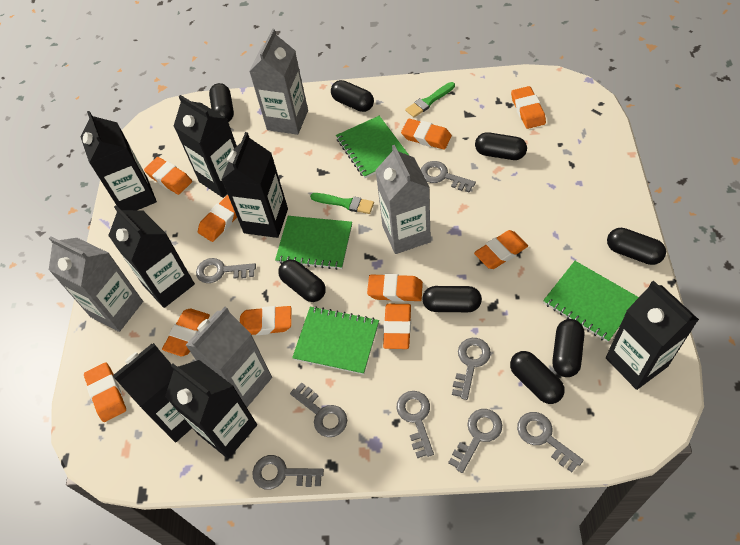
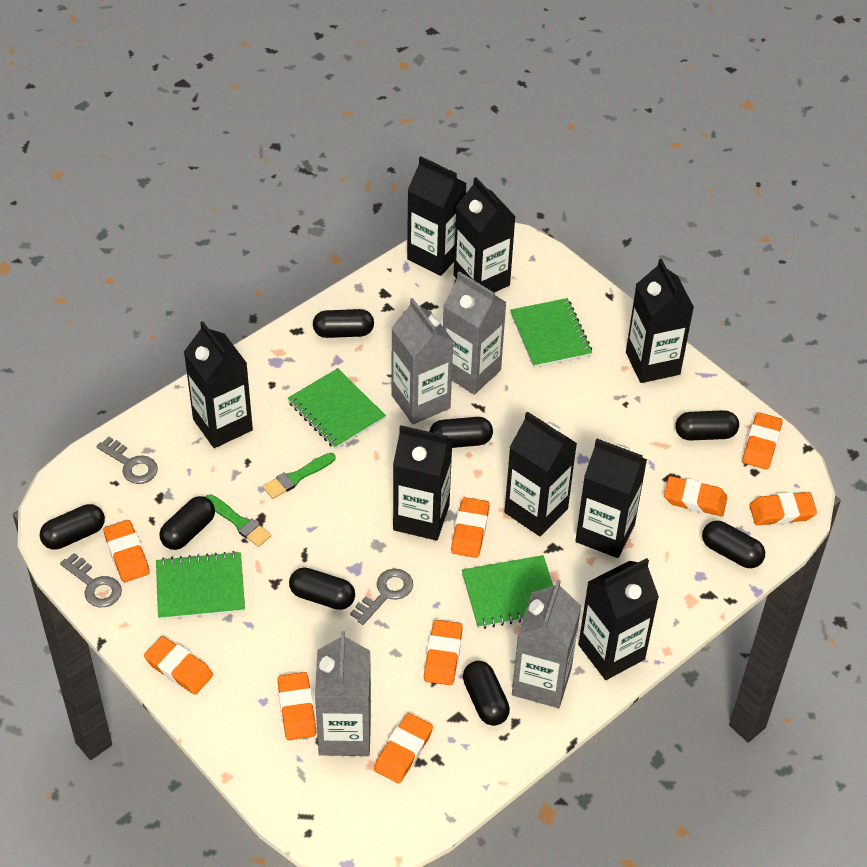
black carton: [80,111,157,210] [108,205,195,308] [113,343,192,442] [165,360,257,459] [174,95,237,198] [221,132,288,238] [606,280,699,390] = 7 -> [184,321,253,448] [393,425,453,541] [407,156,467,276] [453,177,516,293] [504,411,577,536] [575,439,647,558] [578,558,659,680] [626,259,694,383] = 8
grey key: [196,258,256,283] [252,455,324,489] [290,382,347,437] [397,391,434,458] [421,161,476,192] [448,409,502,473] [452,338,491,400] [517,412,584,472] = 8 -> [60,553,122,607] [96,436,158,484] [350,568,413,625] = 3
orange eraser: [84,362,126,422] [144,157,192,195] [162,309,210,356] [198,195,237,242] [240,306,291,335] [367,274,423,302] [383,304,411,349] [401,119,452,150] [474,230,528,269] [511,86,546,129] = 10 -> [103,520,150,582] [144,636,213,695] [277,672,316,740] [374,713,433,783] [424,620,463,685] [451,497,489,558] [664,476,727,516] [742,412,782,470] [749,492,817,525] = 9

